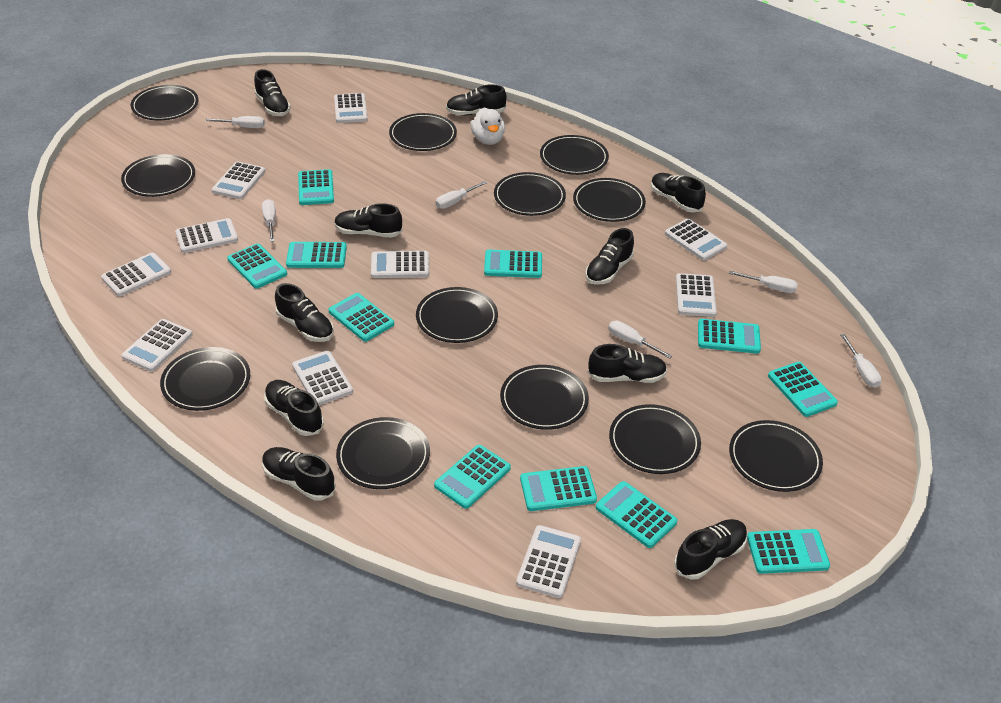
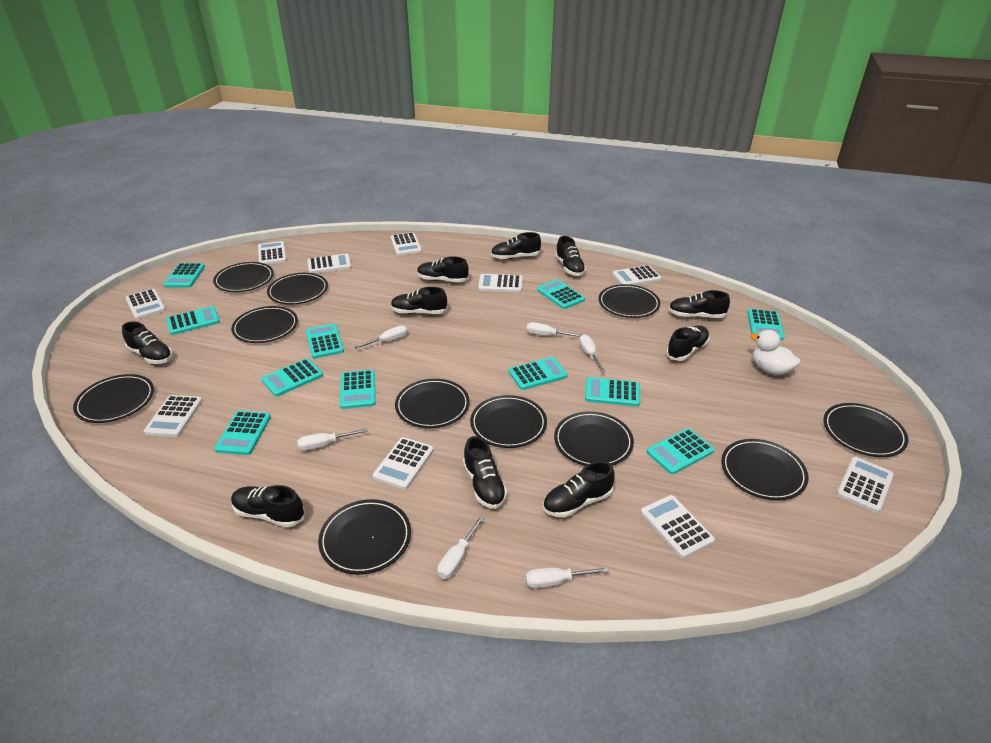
black plate: [121,154,195,197] [131,85,198,120] [160,347,250,411] [336,417,430,489] [389,113,457,151] [416,287,498,343] [494,172,566,216] [500,365,589,430] [540,135,609,175] [573,178,646,222] [609,404,701,474] [729,420,823,492] = 12 -> [73,374,154,423] [213,262,274,292] [231,306,298,343] [267,273,328,305] [318,499,411,575] [395,379,470,428] [470,395,547,448] [554,411,634,466] [599,284,660,318] [721,439,809,501] [823,403,908,457] = 11

